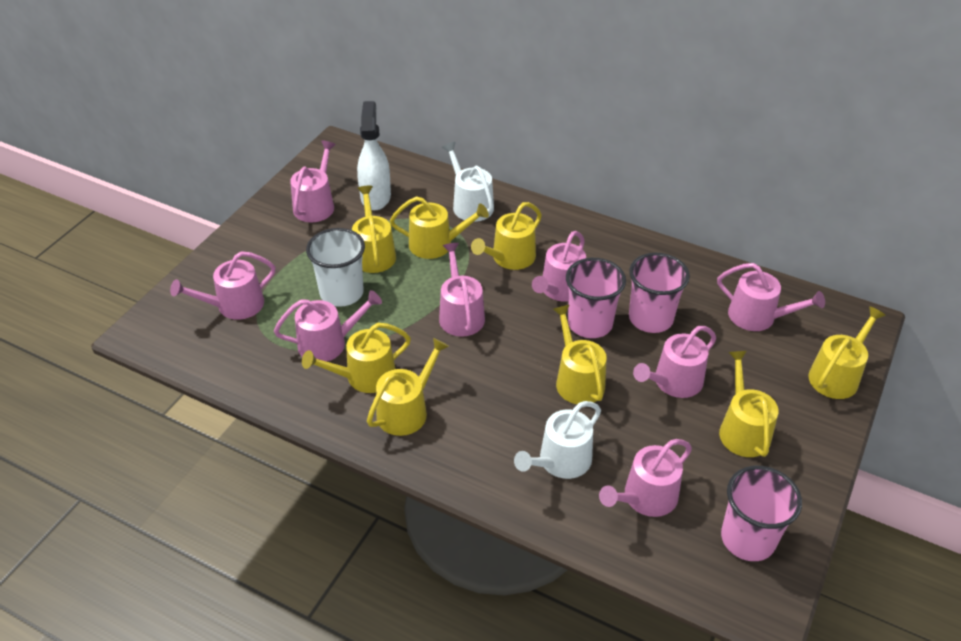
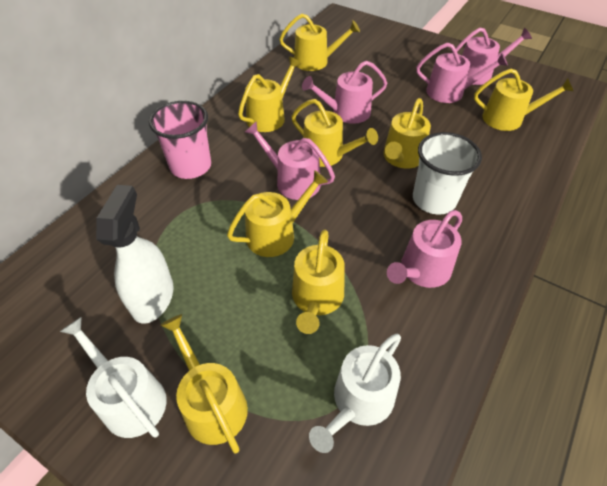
pink cup: [566,258,626,338] [629,253,690,333] [721,466,802,561] = 3 -> [149,101,211,179] = 1
pink watering can: [170,251,275,320] [274,290,382,362] [290,141,336,222] [439,243,485,337] [532,231,586,302] [599,439,692,517] [633,326,716,398] [717,263,825,331] = 8 -> [245,121,335,200] [302,61,387,124] [387,210,462,288] [416,42,508,103] [452,28,532,85] = 5

